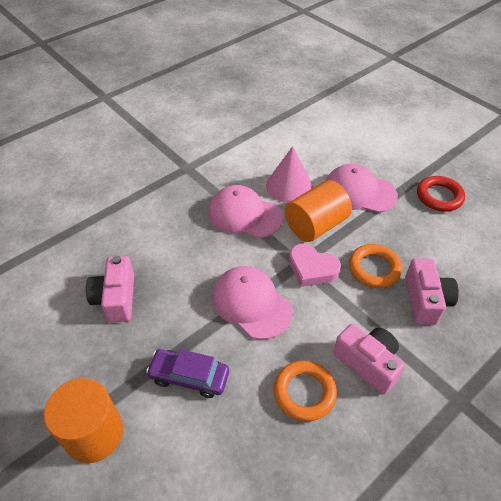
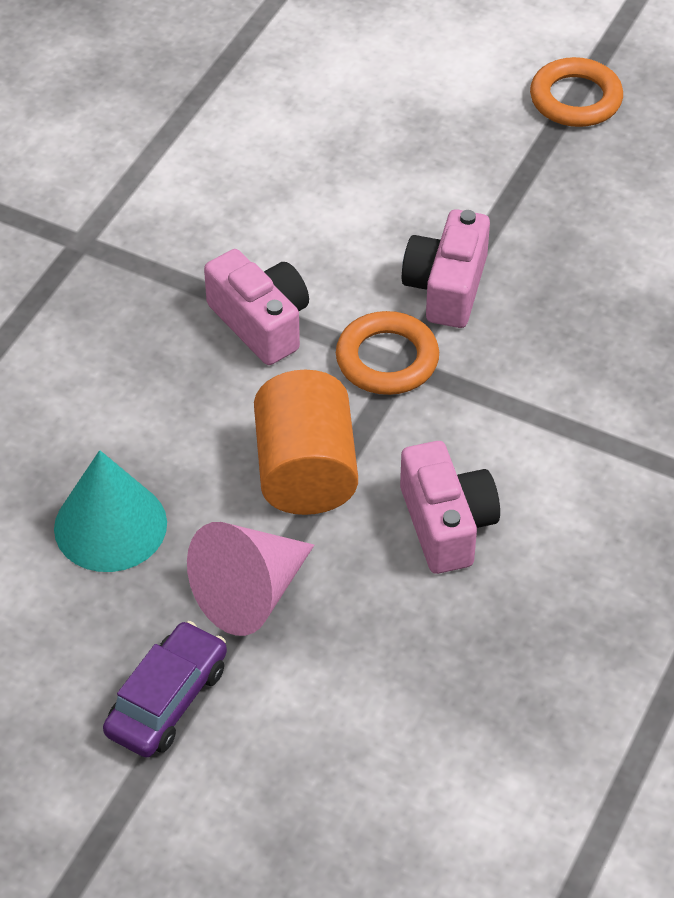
orange cylinder: [44,378,123,463] [285,180,352,242] = 2 -> [254,370,358,515] = 1
pink cap: [208,185,283,238] [212,266,293,340] [326,164,398,213] = 3 -> none = 0
pink heart: [289,243,341,287] = 1 -> none = 0
red ring: [417,176,465,211] = 1 -> none = 0
turquoise cone: none = 0 -> [54,450,167,572] = 1

